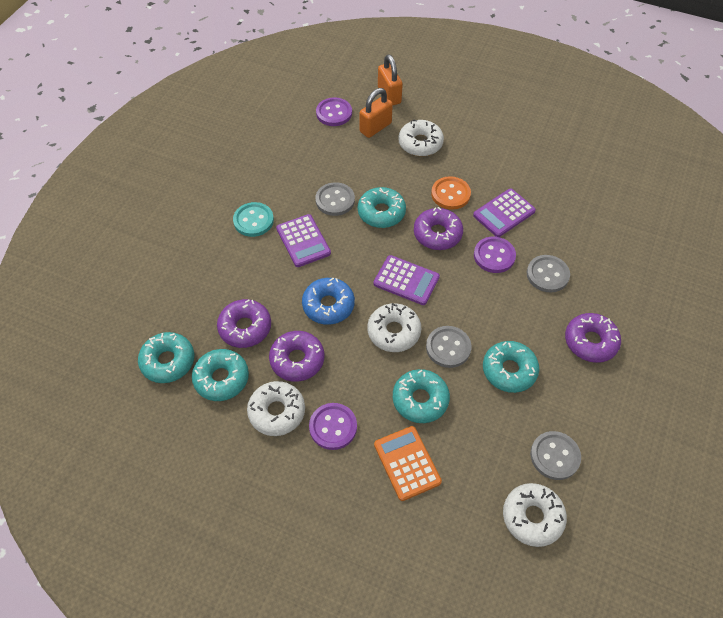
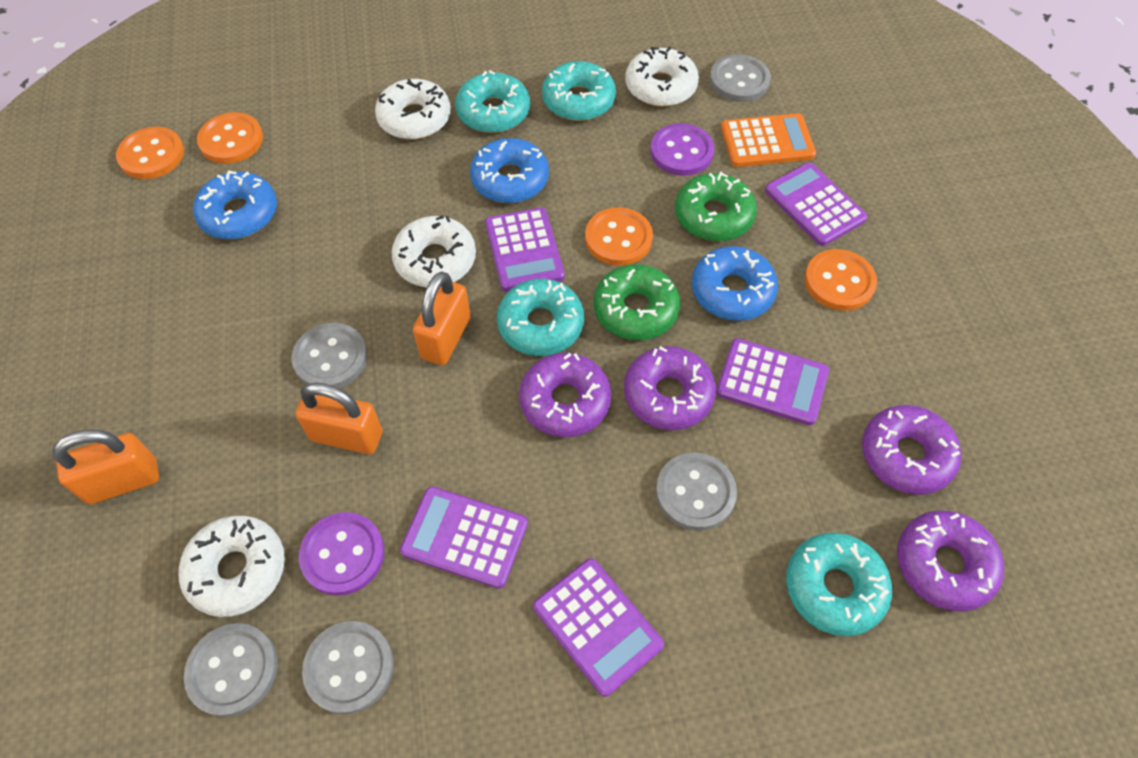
blue donut: [302,278,355,325] = 1 -> [193,170,277,239] [470,138,549,203] [692,246,778,321] = 3
green donut: none = 0 -> [594,264,680,340] [675,172,757,241] = 2
grey button: [315,182,355,216] [426,326,472,368] [527,255,570,292] [530,431,581,480] = 4 -> [184,623,278,717] [292,323,367,388] [302,621,394,715] [656,452,737,531] [710,54,771,102] = 5
orange button: [431,176,471,210] = 1 -> [116,127,184,179] [197,112,263,164] [585,207,653,266] [804,249,877,311] = 4
orange padlock: [360,88,393,138] [378,55,403,105] = 2 -> [52,430,159,504] [295,382,382,454] [413,272,471,365] = 3
purple button: [309,403,357,450] [316,97,352,126] [474,237,516,273] = 3 -> [299,512,384,596] [650,123,714,176] = 2
purple calculator: [276,214,331,267] [373,255,440,305] [473,189,536,237] = 3 -> [400,487,528,589] [485,207,565,292] [533,558,664,697] [716,338,829,425] [765,163,868,246] = 5
turquoise button: [233,202,274,237] = 1 -> none = 0
turquoise donut: [138,332,194,383] [192,349,249,401] [358,187,406,228] [393,369,450,423] [483,341,539,393] = 5 -> [455,70,530,133] [497,279,584,356] [542,61,616,121] [786,533,892,636] = 4

